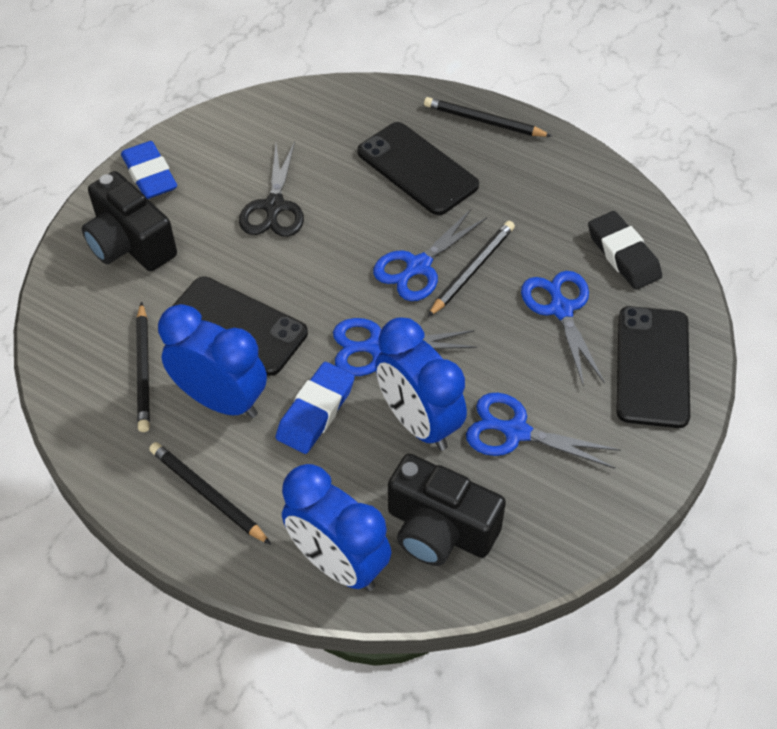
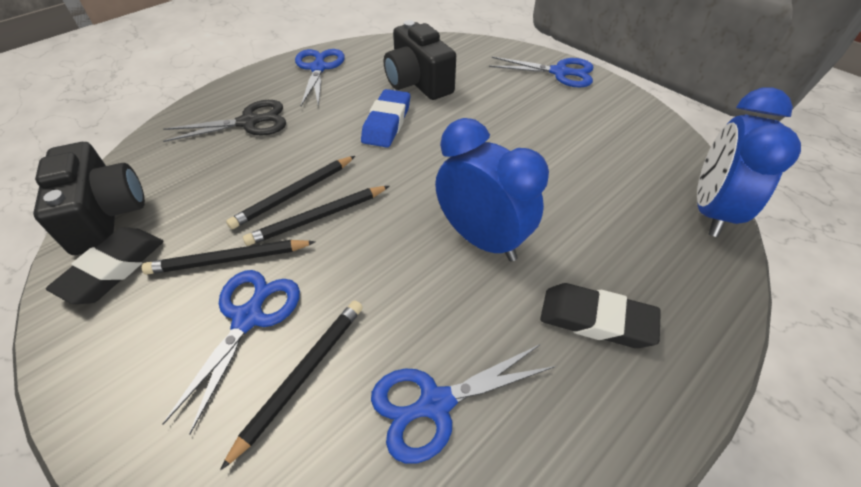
black eraser: [588,211,662,290] = 1 -> [46,227,164,304] [540,283,661,348] = 2
black phone: [173,276,308,376] [357,122,479,215] [616,306,690,428] = 3 -> none = 0
blue clock: [158,304,267,418] [282,464,391,591] [375,317,467,451] = 3 -> [435,118,549,261] [697,87,801,237] = 2
blue eraser: [121,141,177,199] [276,362,355,454] = 2 -> [361,89,410,147] = 1

